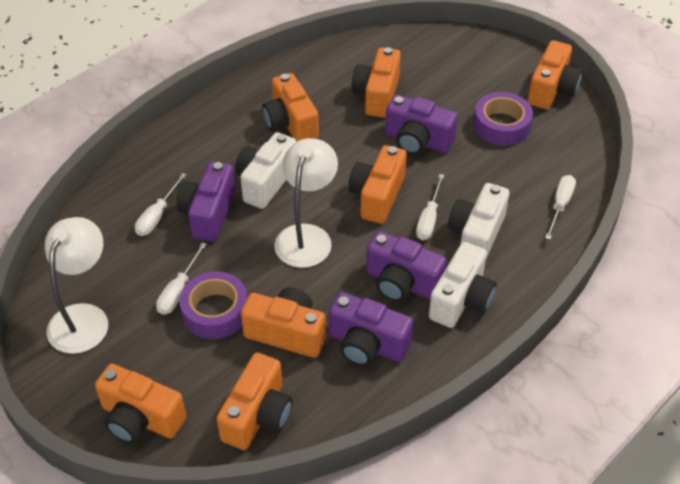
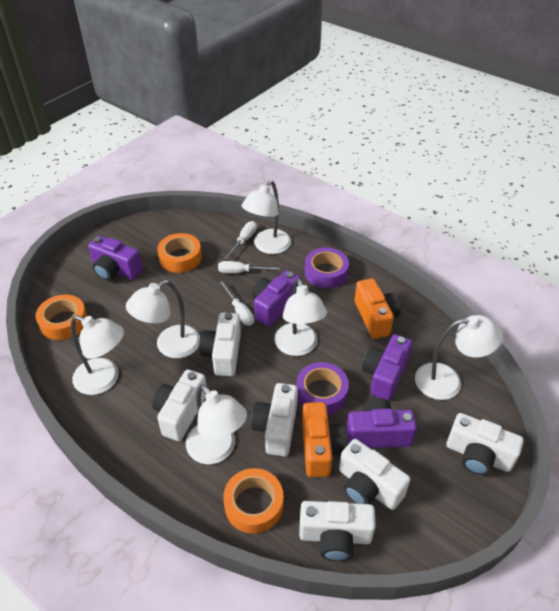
orange camera: [95,364,186,443] [217,353,293,450] [241,288,326,358] [262,73,319,142] [348,145,407,224] [351,47,401,118] [528,40,582,109] = 7 -> [302,402,348,477] [355,278,401,339] = 2
orange tape: none = 0 -> [35,295,87,340] [157,233,202,273] [223,468,284,534] = 3
white camera: [235,132,296,209] [429,242,497,328] [448,183,510,259] = 3 -> [152,370,206,441] [199,312,241,376] [251,383,298,457] [299,501,376,561] [339,439,410,510] [446,413,524,475] = 6
white lamp: [45,217,108,354] [274,138,338,268] = 2 -> [71,315,124,395] [126,280,200,358] [186,384,247,464] [242,181,291,254] [274,278,327,356] [415,315,503,400] = 6
white screwdriver: [135,173,187,236] [156,242,207,315] [416,174,444,240] [545,175,576,240] = 4 -> [218,261,280,273] [219,281,254,325] [224,221,257,259] = 3

